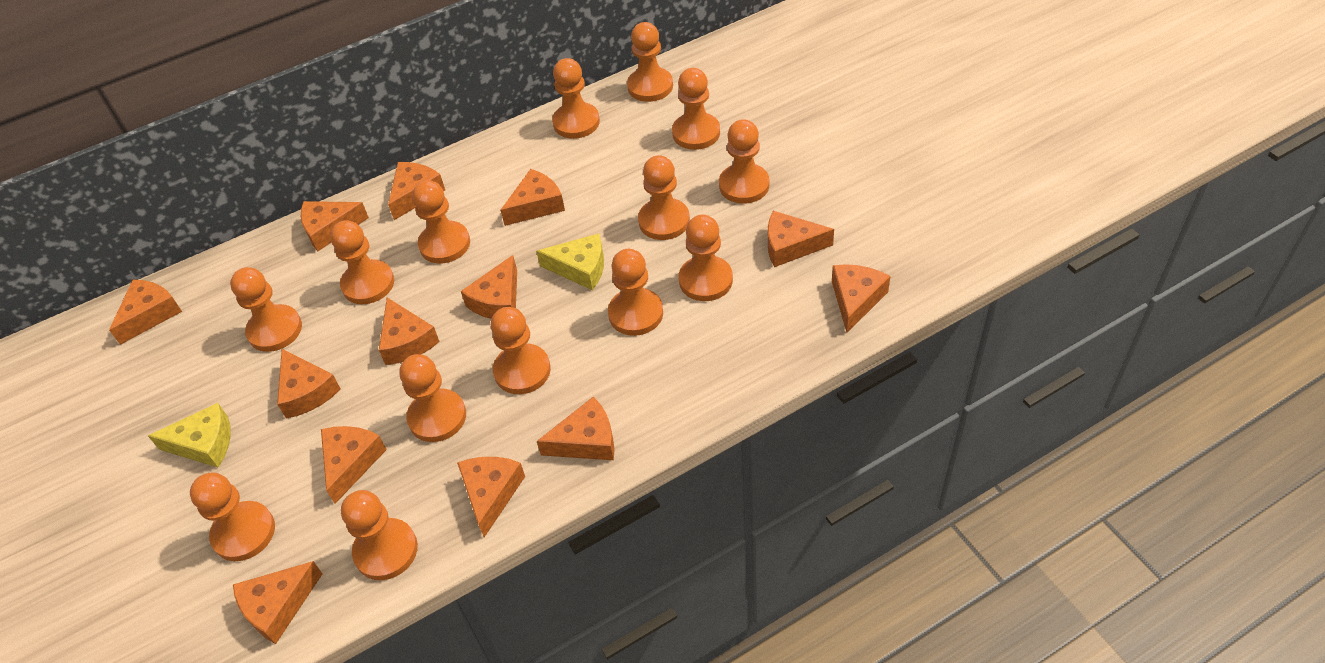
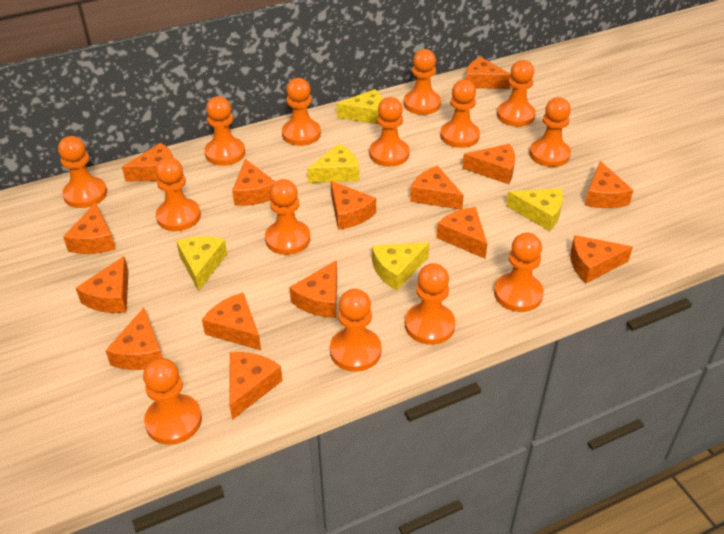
orange cheese: [109,280,182,345] [233,561,323,644] [277,349,341,419] [301,201,369,251] [321,426,387,504] [379,298,440,365] [388,162,445,220] [457,457,525,537] [461,255,517,319] [500,169,565,226] [537,397,615,460] [768,211,834,267] [832,264,890,333] = 13 -> [63,203,116,254] [76,256,129,313] [105,308,163,370] [122,143,173,182] [202,293,261,350] [229,352,283,420] [232,159,275,206] [289,260,337,318] [331,181,376,230] [410,165,464,210] [436,207,487,259] [462,144,515,184] [466,57,511,89] [570,235,633,283] [585,161,633,208] = 15
yellow cheese: [148,403,231,468] [536,234,604,290] = 2 -> [176,236,227,291] [307,144,359,183] [337,89,383,124] [372,242,429,290] [506,188,563,231] = 5

